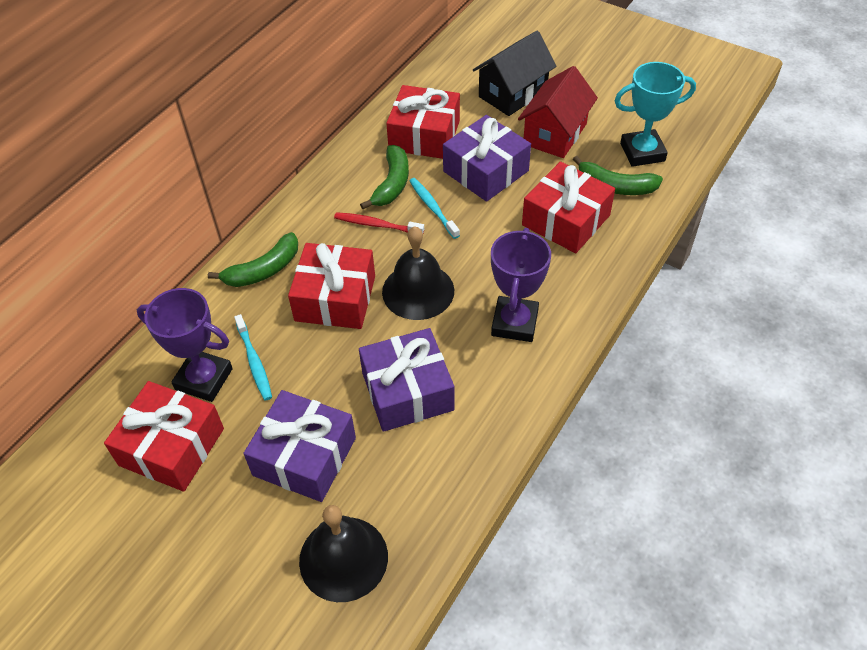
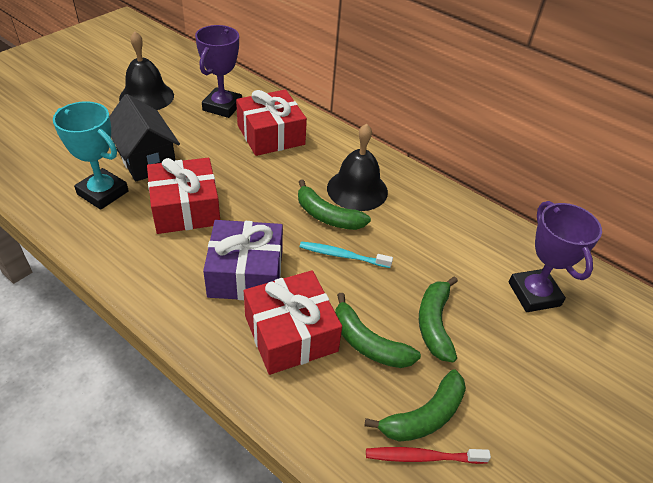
green banana: [208,232,298,287] [360,145,409,209] [573,156,663,195] = 3 -> [298,179,371,230] [335,293,421,368] [364,370,466,442] [419,276,458,362] = 4
purple gift: [243,390,356,502] [359,328,455,432] [443,115,531,202] = 3 -> [203,220,283,300] = 1
red gift: [104,381,224,492] [288,243,375,329] [386,85,460,159] [522,162,615,253] = 4 -> [147,158,220,234] [236,90,307,156] [244,270,342,375] = 3
red house: [518,66,598,158] = 1 -> none = 0
turquoise toothbrush: [234,314,272,401] [409,178,460,239] = 2 -> [300,241,393,268] = 1

